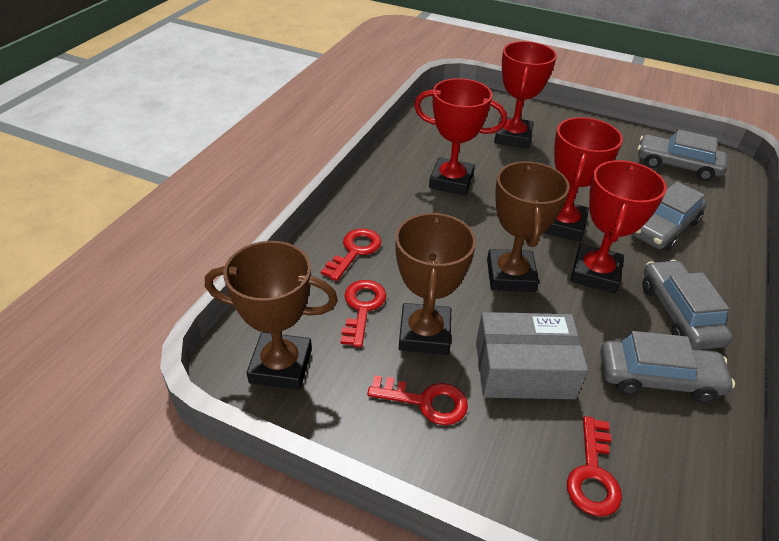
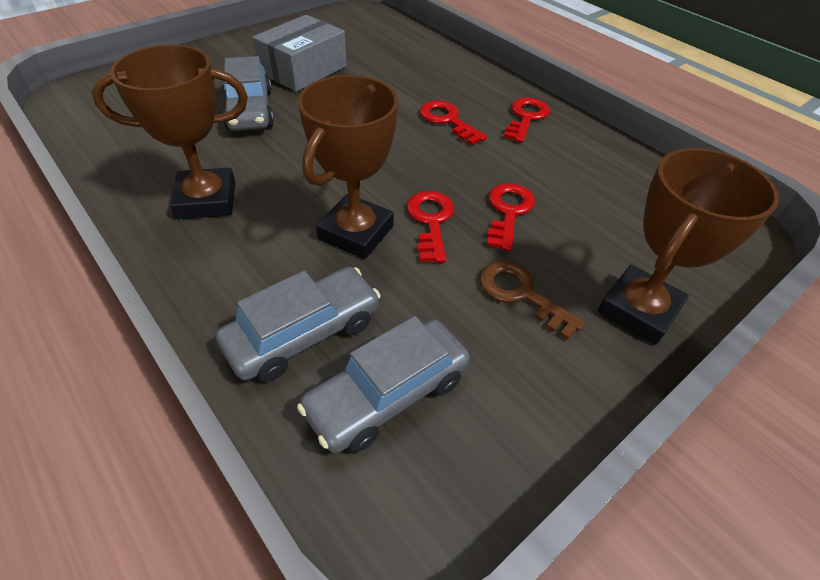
brown key: none = 0 -> [480,261,585,340] = 1
grey car: [600,331,735,403] [632,182,707,251] [638,129,728,181] [643,260,733,350] = 4 -> [216,266,381,382] [223,56,274,131] [297,316,470,453] = 3
red trophy: [414,78,507,195] [494,41,557,149] [544,117,623,242] [571,160,667,293] = 4 -> none = 0

